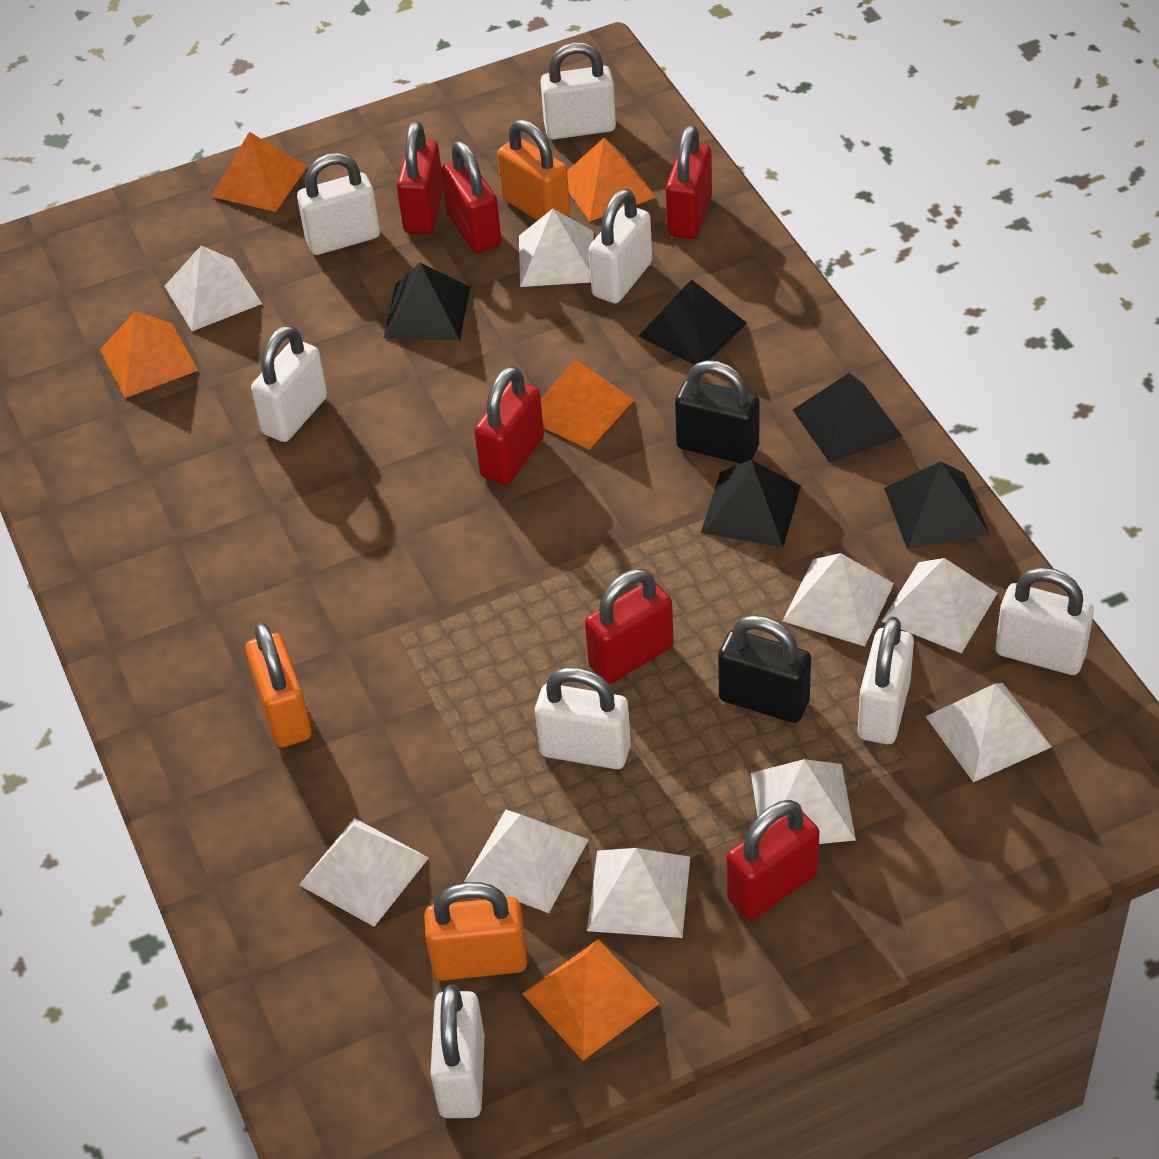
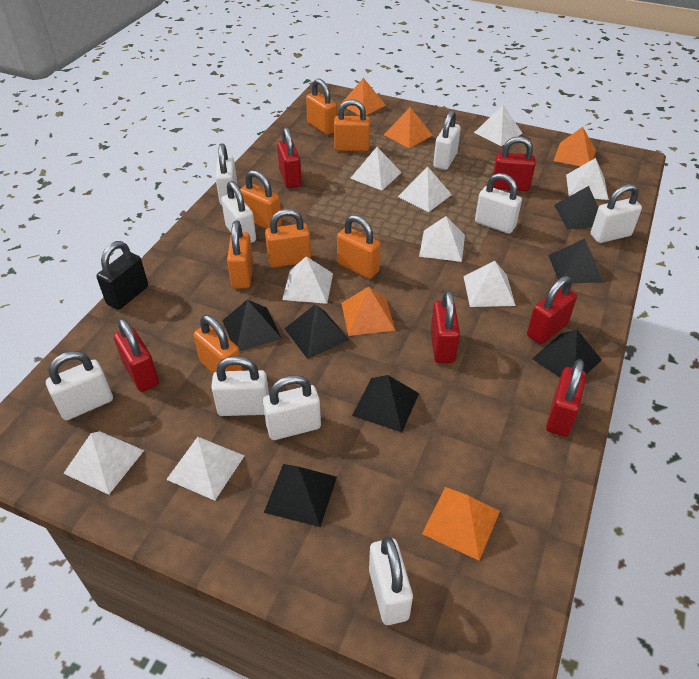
black padlock: [675,360,760,464] [718,615,811,723] = 2 -> [96,241,148,310] = 1
black pyramid: [384,262,470,341] [639,279,747,365] [701,460,801,547] [793,373,902,463] [884,461,989,550] = 5 -> [222,300,282,351] [264,464,337,527] [284,304,349,359] [352,375,419,432] [532,330,602,377] [548,239,603,284] [554,186,598,229] = 7
orange padlock: [245,622,312,747] [424,882,527,981] [497,119,570,220] = 3 -> [193,315,243,374] [227,221,253,289] [240,170,282,229] [265,209,311,268] [306,79,337,135] [334,99,370,152] [337,215,381,279] = 7
white padlock: [251,325,327,442] [297,153,380,255] [430,984,485,1118] [535,667,631,769] [540,42,616,139] [589,189,652,303] [858,616,914,744] [995,567,1094,675] = 8 -> [46,351,113,420] [211,356,269,416] [215,143,237,205] [221,181,256,243] [263,375,321,440] [369,536,413,625] [433,110,461,170] [475,173,522,234] [590,184,642,243] = 9

